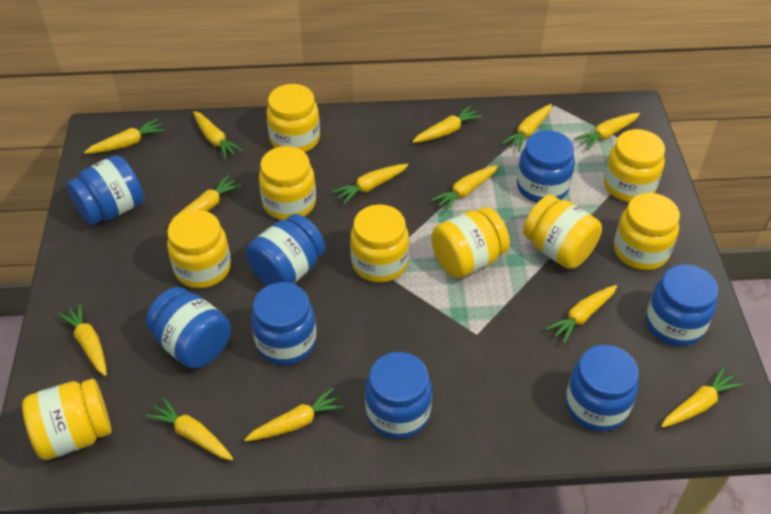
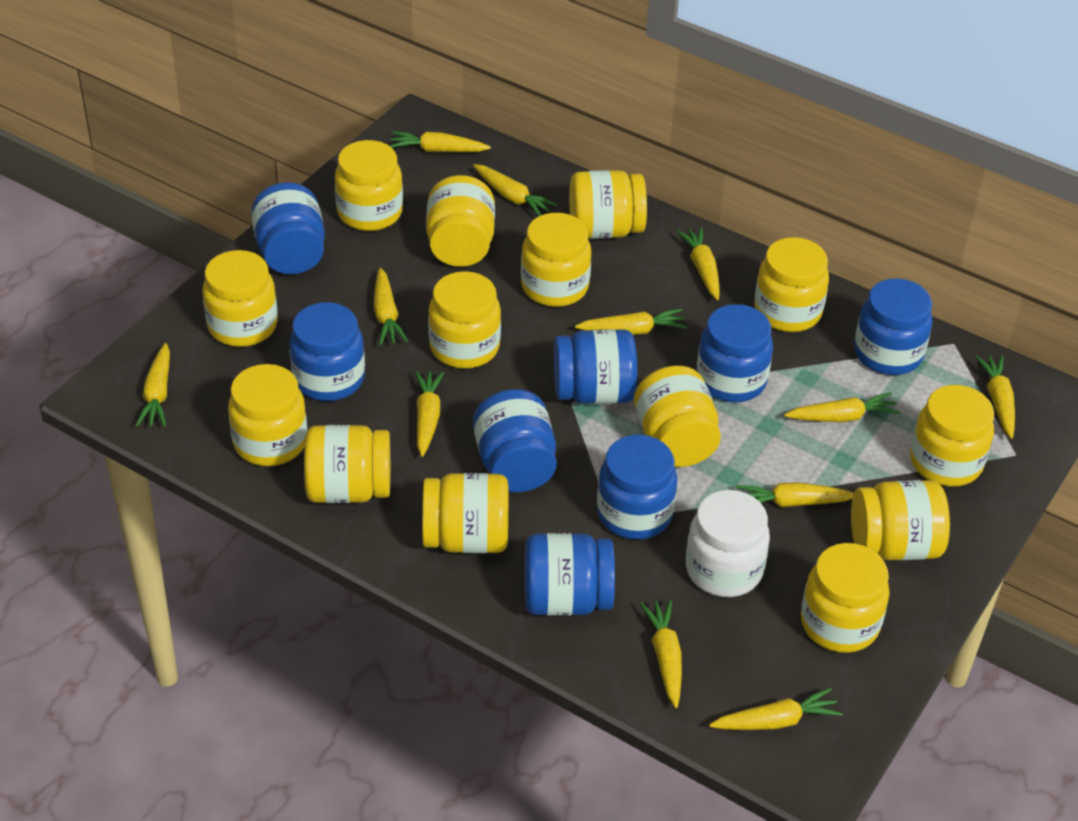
white jar: none = 0 -> [686,490,770,597] = 1
yellow carrot: [58,303,107,376] [84,119,165,154] [146,397,233,460] [168,175,242,226] [193,111,243,160] [244,388,344,441] [332,164,408,204] [412,106,482,143] [431,165,499,212] [502,104,552,152] [546,285,617,344] [574,113,640,150] [661,367,743,428] = 13 -> [136,343,170,427] [374,268,408,345] [390,131,491,152] [415,370,444,457] [473,164,558,216] [575,309,687,335] [640,600,682,708] [677,227,720,300] [709,688,842,730] [736,482,854,508] [784,392,900,422] [975,355,1015,439] = 12
yellow jar: [22,379,111,460] [167,210,231,288] [259,146,316,220] [266,84,320,152] [350,204,409,283] [431,207,510,278] [523,195,602,269] [604,129,665,202] [614,193,680,270] = 9 -> [203,250,278,347] [228,364,307,466] [304,425,390,503] [335,140,403,231] [422,473,508,553] [426,175,495,267] [428,271,501,369] [521,213,591,307] [569,170,647,239] [634,366,721,467] [754,237,829,332] [801,543,890,653] [851,480,950,560] [910,385,994,486] = 14

